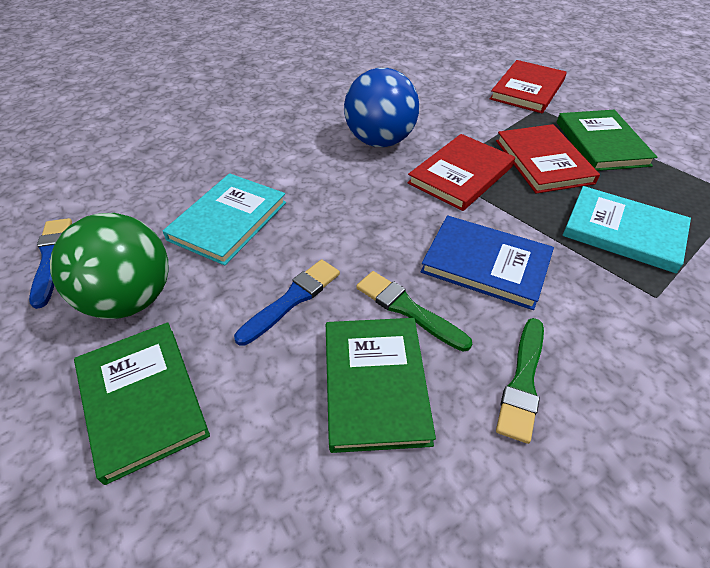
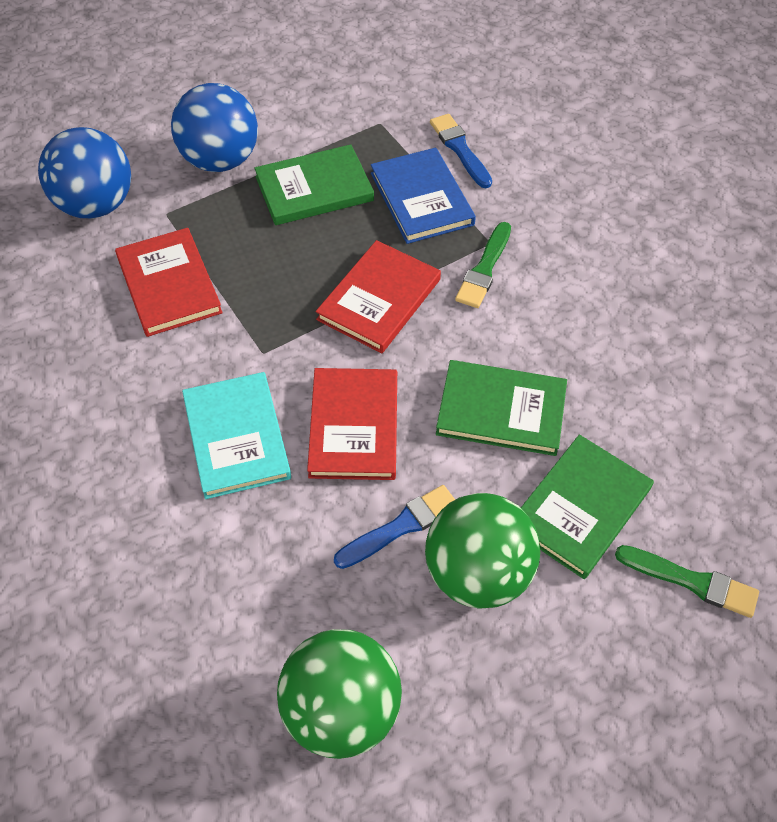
blue ball: [344,68,419,147] = 1 -> [38,127,131,218] [171,83,258,172] = 2
green ball: [50,213,169,319] = 1 -> [277,629,402,759] [425,493,540,609] = 2
turquoise book: [163,173,286,266] [563,186,691,273] = 2 -> [182,372,291,499] = 1

